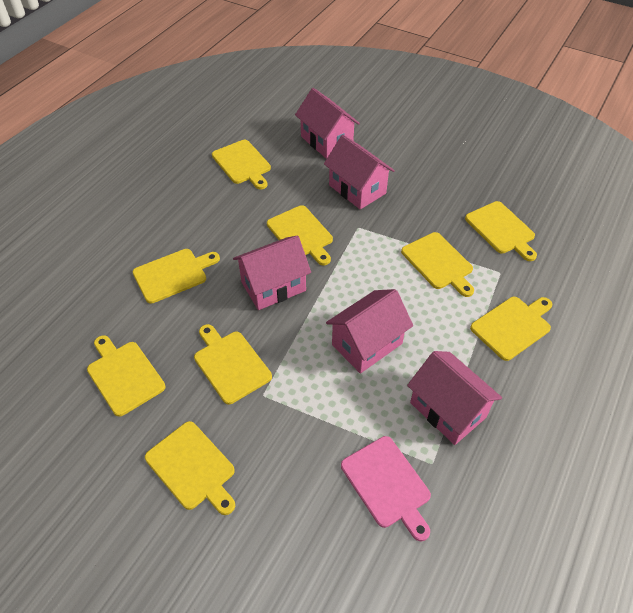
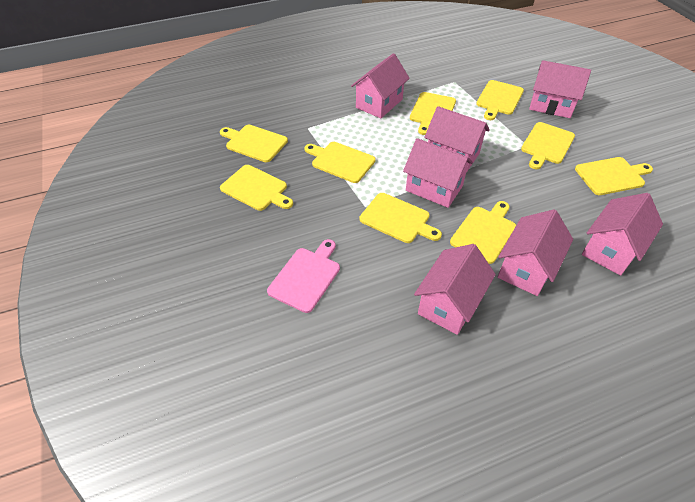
pink house: [233,236,311,310] [295,88,360,159] [324,135,395,209] [326,289,413,374] [407,351,502,445] = 5 -> [351,53,410,118] [403,138,473,208] [414,244,496,335] [424,106,490,173] [498,209,573,296] [529,60,591,118] [582,193,663,276] = 7

